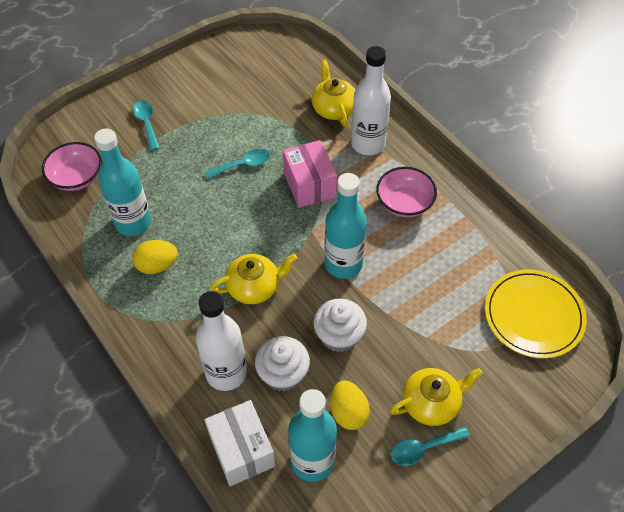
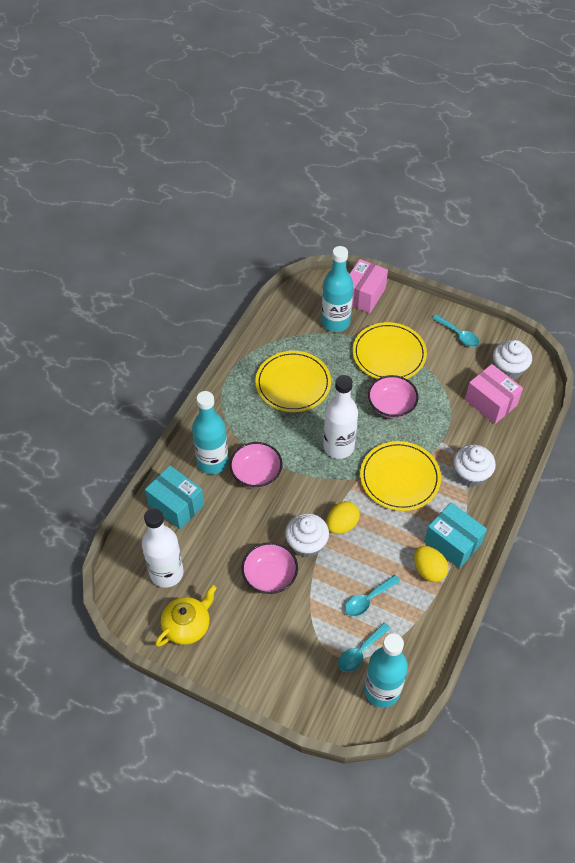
pink bowl: [42,142,102,191] [376,167,437,217] = 2 -> [230,442,283,488] [242,542,298,594] [368,375,419,418] = 3
pink box: [283,140,337,208] = 1 -> [350,259,388,313] [465,364,523,424] = 2
turquoise box: none = 0 -> [145,465,204,529] [424,502,487,569] = 2
white box: [204,400,275,486] = 1 -> none = 0
white cupcake: [255,336,310,391] [313,299,367,352] = 2 -> [285,513,329,557] [453,445,496,487] [493,340,532,380] = 3
yellow plate: [485,269,587,358] = 1 -> [255,351,331,412] [353,322,427,379] [360,441,441,511] = 3
yellow teapot: [210,254,297,304] [312,60,355,126] [390,368,483,426] = 3 -> [155,585,217,647] = 1

